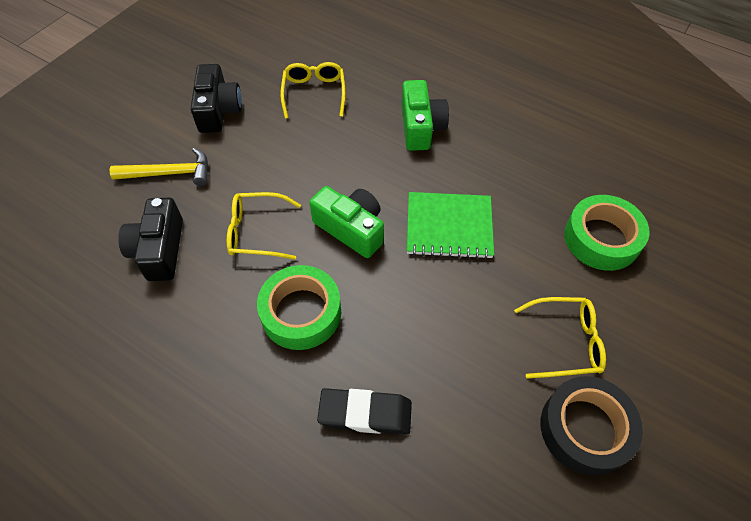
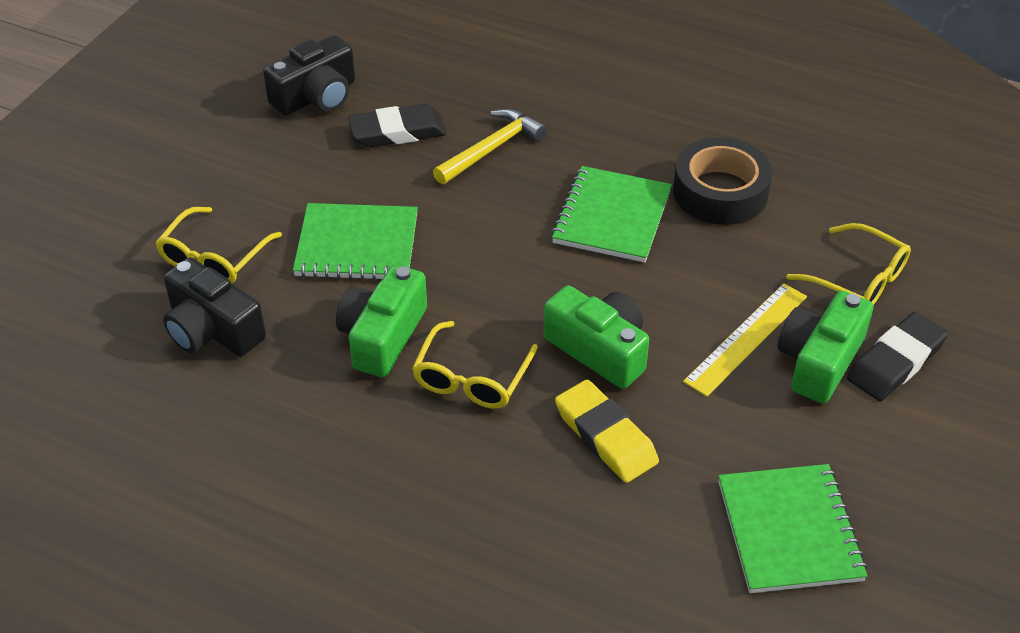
black eraser: [317,388,412,434] = 1 -> [348,104,447,147] [847,312,948,401] = 2
green camera: [309,186,384,258] [402,80,449,151] = 2 -> [336,265,427,377] [544,285,649,389] [777,291,873,404] = 3
green notebook: [407,192,494,259] = 1 -> [293,203,418,280] [551,166,672,262] [718,464,868,593] = 3
green tape: [257,265,341,350] [564,195,650,271] = 2 -> none = 0
yellow eraser: none = 0 -> [555,379,659,483] = 1
yellow ruler: none = 0 -> [683,283,807,397] = 1

